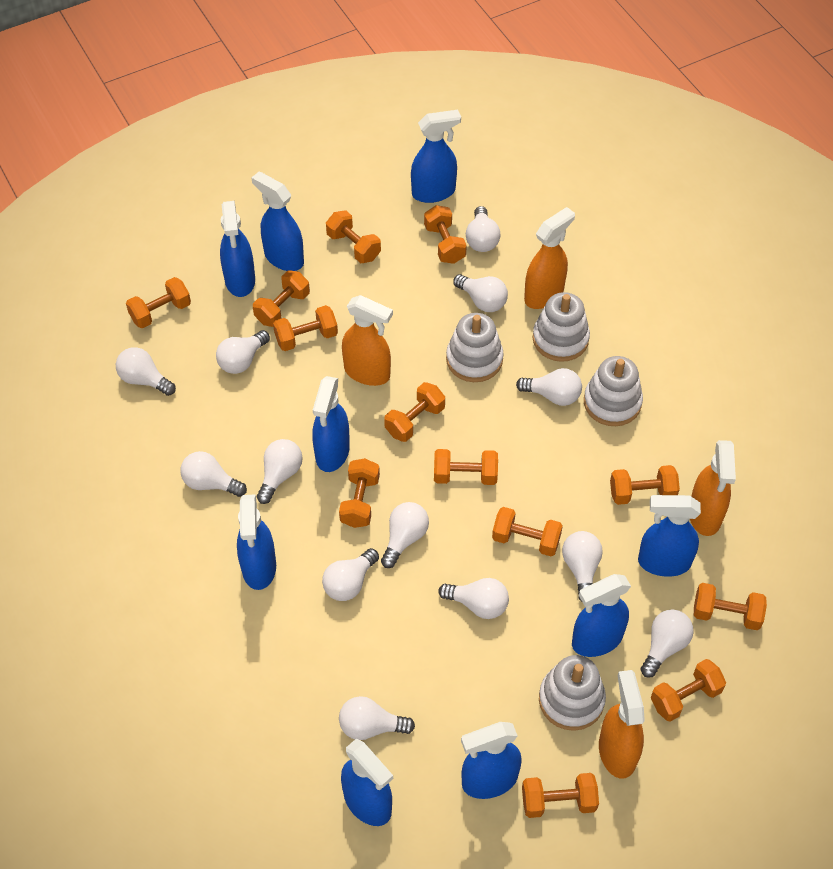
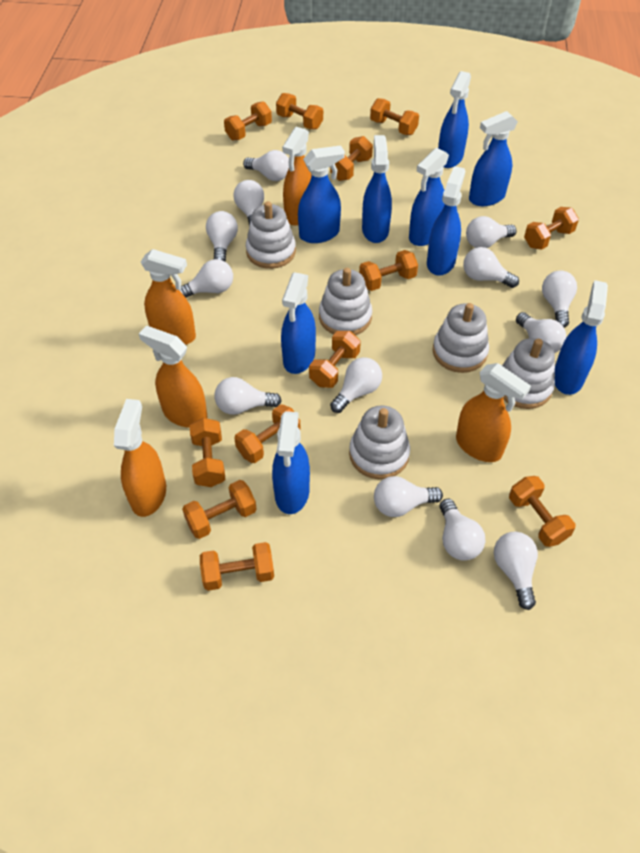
orange dumbbell: [126,277,191,328] [253,270,310,327] [273,305,338,351] [326,210,381,263] [339,458,380,528] [384,382,445,442] [424,205,467,264] [434,449,498,485] [492,507,563,556] [522,773,599,818] [610,465,680,505] [651,659,726,722] [694,583,767,630] = 13 -> [182,480,257,539] [190,418,225,487] [200,542,274,591] [224,101,272,140] [234,404,301,463] [276,93,323,130] [309,331,361,388] [330,136,373,181] [359,250,418,291] [370,98,419,135] [509,476,576,547] [524,207,579,250] = 12
orange spray bottle: [342,295,393,386] [524,207,575,309] [599,670,645,779] [690,440,736,536] = 4 -> [114,399,166,517] [139,326,208,428] [141,249,196,345] [282,127,312,226] [456,363,531,462] = 5
white stacking toy: [446,313,504,382] [533,292,590,362] [539,655,606,731] [584,356,643,426] = 4 -> [246,201,296,269] [319,268,372,335] [349,405,410,479] [433,303,489,373] [502,338,555,409] = 5

